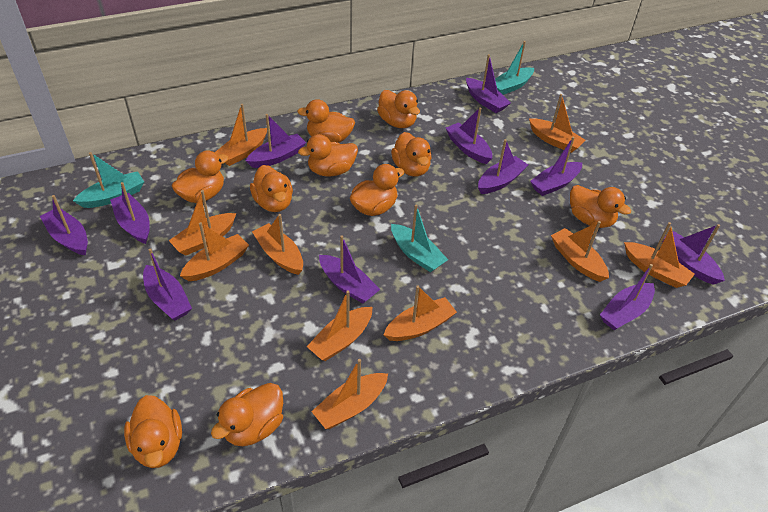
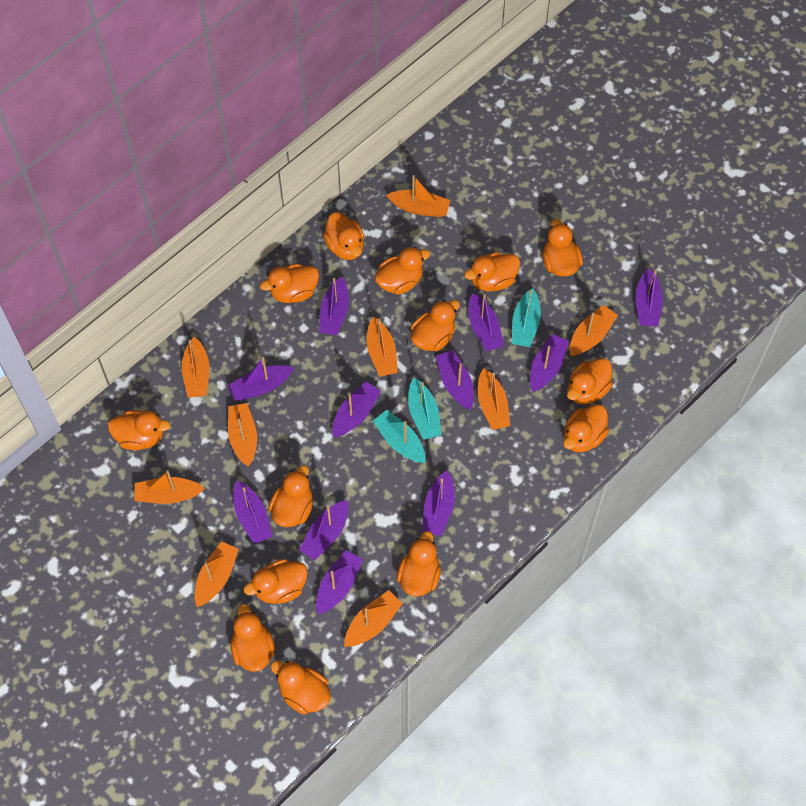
orange boat: [169,190,236,255] [180,222,249,281] [215,104,267,166] [252,214,303,275] [307,290,372,361] [311,359,388,429] [384,285,457,341] [529,94,586,153] [551,221,609,282] [624,222,695,288] = 10 -> [134,470,205,504] [182,337,210,398] [195,541,239,607] [228,403,257,466] [344,590,403,647] [367,317,398,377] [386,175,450,217] [478,368,510,430] [569,305,618,356] = 9
orange duck: [124,395,182,468] [172,150,228,203] [211,383,283,446] [250,165,293,212] [297,99,355,143] [298,134,358,176] [350,164,404,216] [377,90,420,128] [391,132,431,177] [570,185,631,228] = 10 -> [108,410,170,450] [230,604,275,672] [244,559,308,604] [260,264,319,303] [269,465,313,527] [270,661,331,714] [323,212,364,260] [375,247,430,295] [397,531,441,597] [410,300,460,351] [464,252,520,292] [543,219,583,277] [563,404,609,452] [567,358,613,405] = 14

